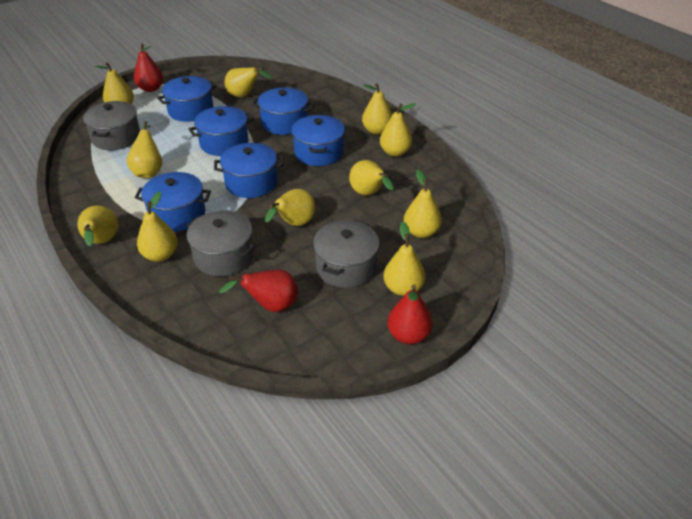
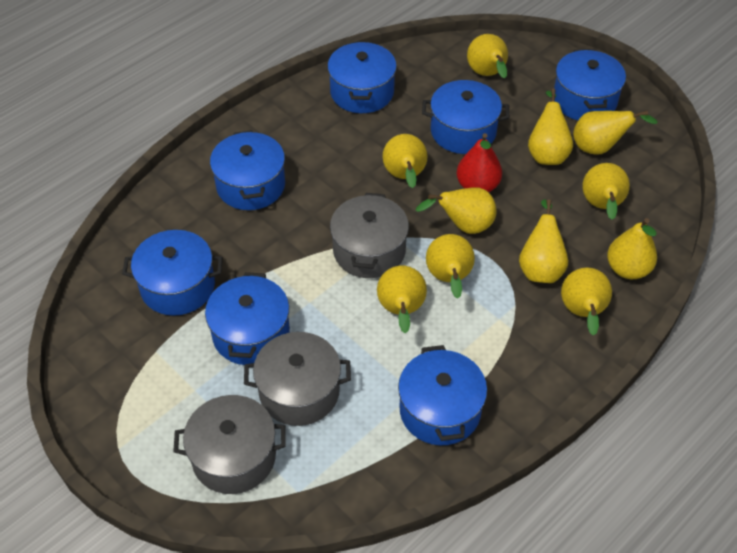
blue pot: [135,172,211,232] [157,76,217,122] [189,106,253,156] [214,143,284,198] [252,87,314,135] [291,115,345,166] = 6 -> [122,230,223,316] [205,272,290,365] [210,130,285,210] [327,42,397,113] [398,345,487,445] [422,80,509,154] [554,49,626,120] = 7
red pear: [134,44,163,92] [219,270,298,312] [387,285,432,344] = 3 -> [457,133,502,192] = 1

